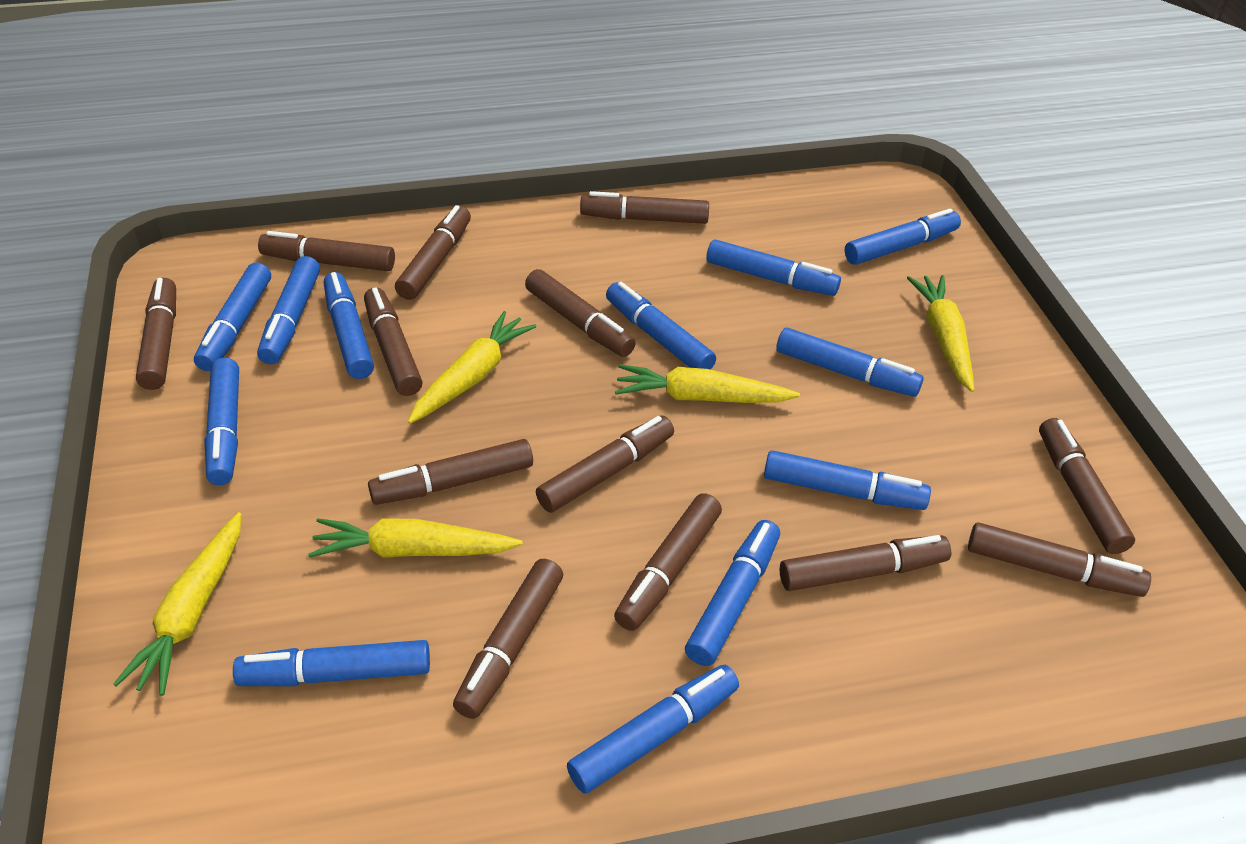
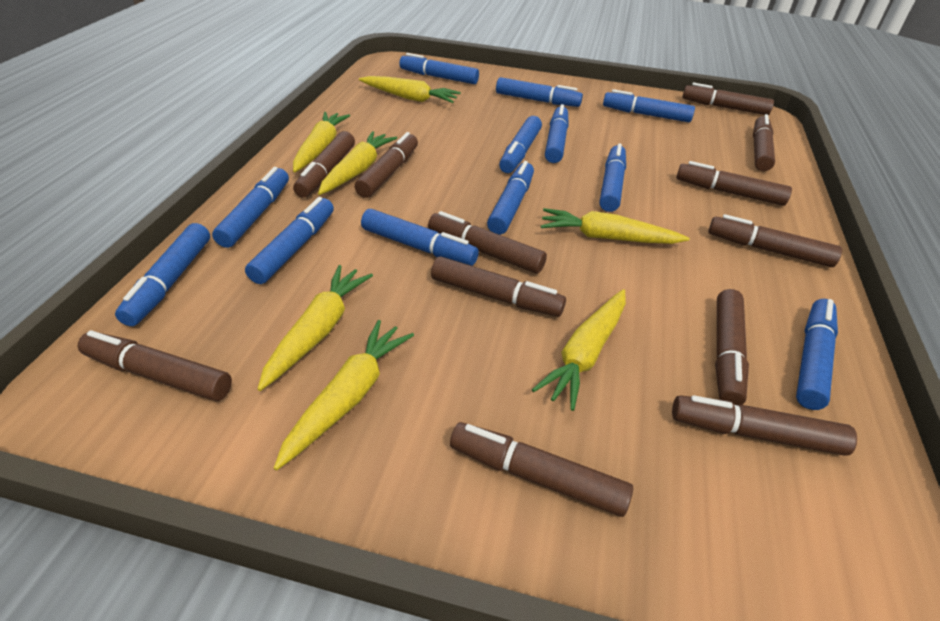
brown marker: [136,278,176,390] [258,231,395,271] [364,287,423,396] [368,439,533,505] [395,205,471,300] [453,559,563,719] [525,269,636,357] [536,416,674,513] [580,191,709,224] [614,493,722,631] [780,535,951,591] [968,522,1151,597] [1039,418,1135,554] = 13 -> [78,330,232,401] [293,131,355,197] [355,132,418,198] [428,211,547,274] [431,257,566,317] [450,422,633,517] [672,395,857,456] [676,161,792,206] [682,83,774,115] [708,214,842,267] [715,289,749,405] [753,114,775,171] = 12
yellow carrot: [113,512,241,696] [308,518,523,558] [408,311,536,424] [615,364,800,403] [907,275,975,392] = 5 -> [258,265,373,391] [274,320,414,470] [293,112,350,173] [318,131,397,195] [359,76,461,103] [532,289,626,411] [541,208,690,244] = 7

